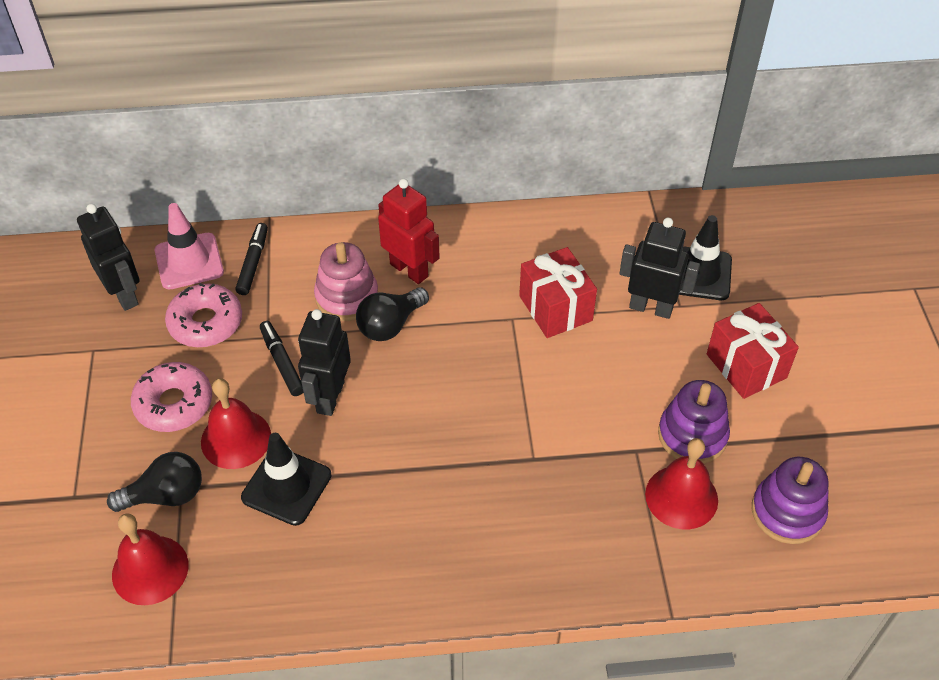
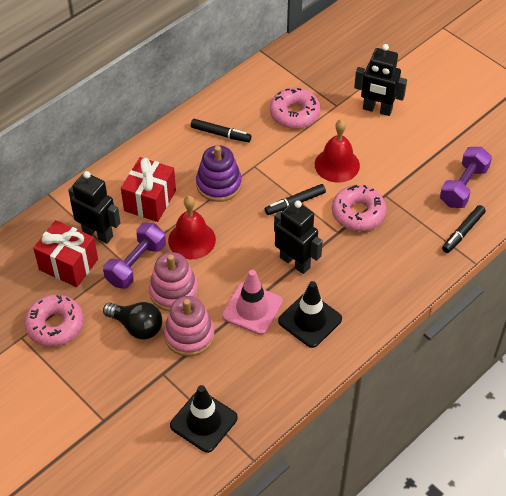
black light bulb: [107,452,202,512] [356,287,429,341] = 2 -> [103,302,162,340] = 1
black marker: [236,223,268,295] [260,321,303,396] = 2 -> [191,119,251,142] [265,184,326,215] [442,205,486,253] = 3
pink donut: [131,362,212,432] [165,283,242,347] = 2 -> [24,294,84,347] [270,88,321,129] [332,185,386,231] = 3
pink stacking toy: [314,242,378,321] = 1 -> [149,252,198,311] [164,296,214,356] = 2
purple dumbbell: none = 0 -> [103,223,166,289] [440,147,492,208] = 2
purple stacking toy: [658,380,730,464] [752,457,829,544] = 2 -> [196,145,242,202] = 1
red bell: [112,513,188,605] [201,378,271,469] [645,438,718,529] = 3 -> [168,196,216,259] [315,119,360,182] = 2
red robot: [378,179,440,284] = 1 -> none = 0

